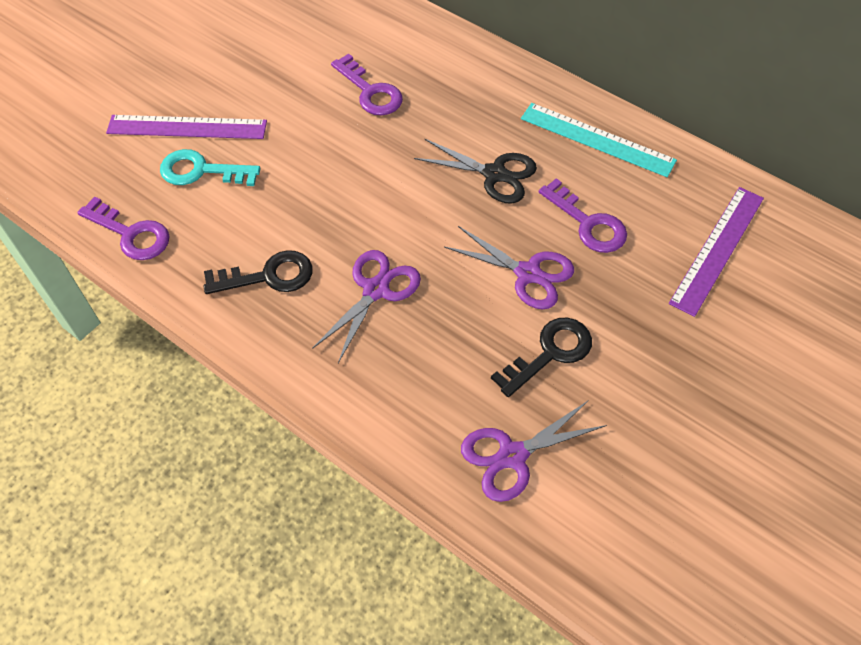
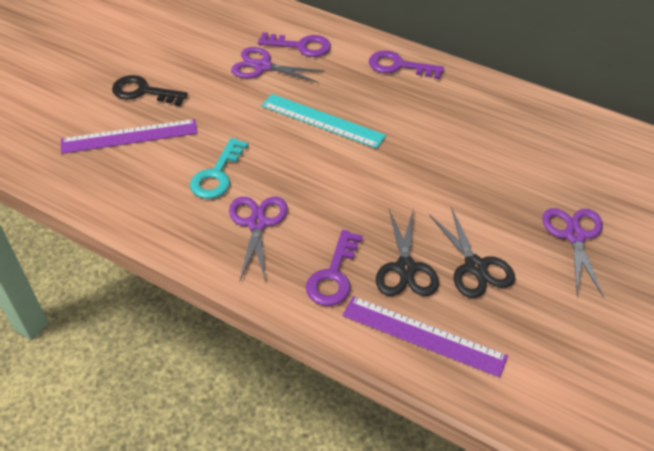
black key: [203,250,313,294] [491,318,592,397] = 2 -> [112,75,188,106] = 1
black scissors: [414,139,537,204] = 1 -> [376,209,439,296] [429,207,515,298] = 2

